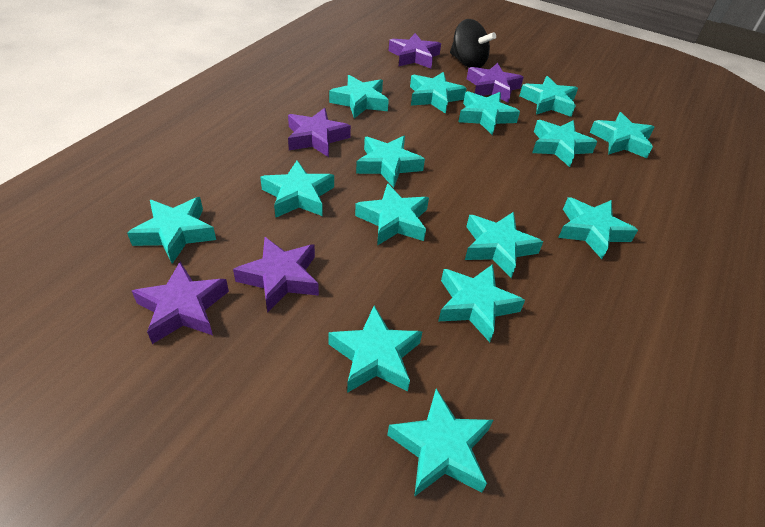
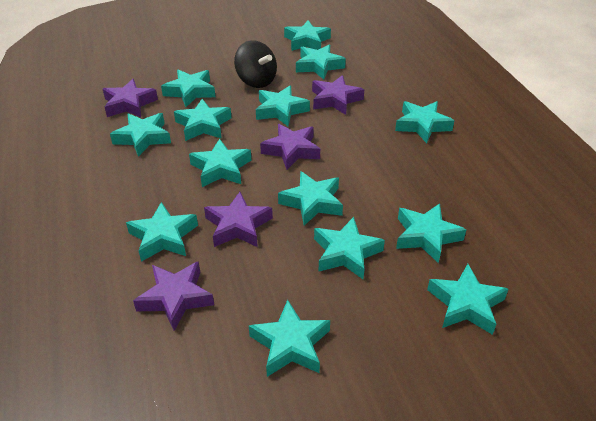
turquoise star: [127,197,216,264] [260,160,334,218] [328,306,423,393] [329,75,389,118] [355,183,429,246] [356,136,425,188] [387,388,493,497] [410,72,467,114] [438,264,525,342] [458,91,520,135] [465,212,543,278] [519,76,578,117] [532,120,597,167] [558,197,638,259] [589,112,655,158] = 15 -> [110,113,171,157] [126,202,198,262] [161,70,215,107] [174,99,231,141] [189,139,251,187] [249,300,330,377] [256,86,310,126] [278,171,343,225] [284,20,331,51] [296,44,346,79] [314,217,385,279] [395,101,454,143] [396,203,466,263] [427,264,509,335] = 14

